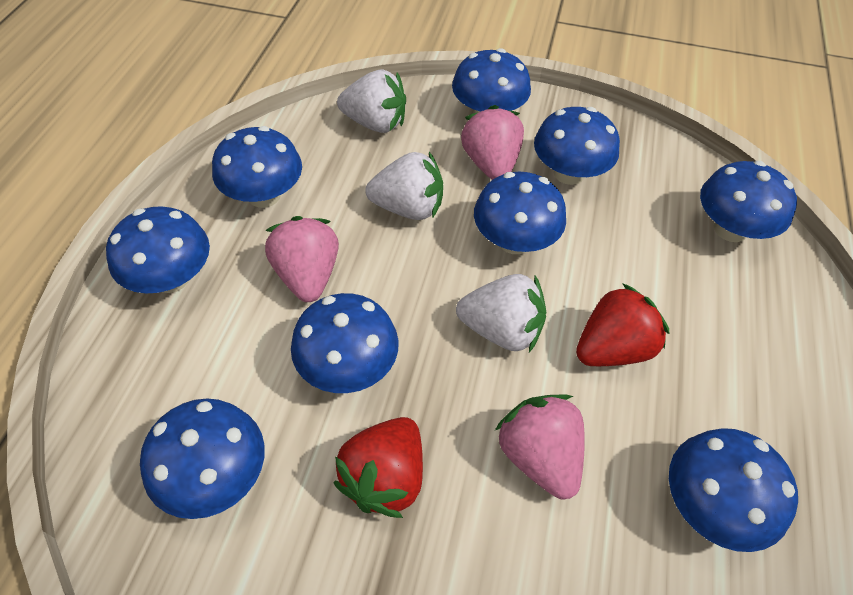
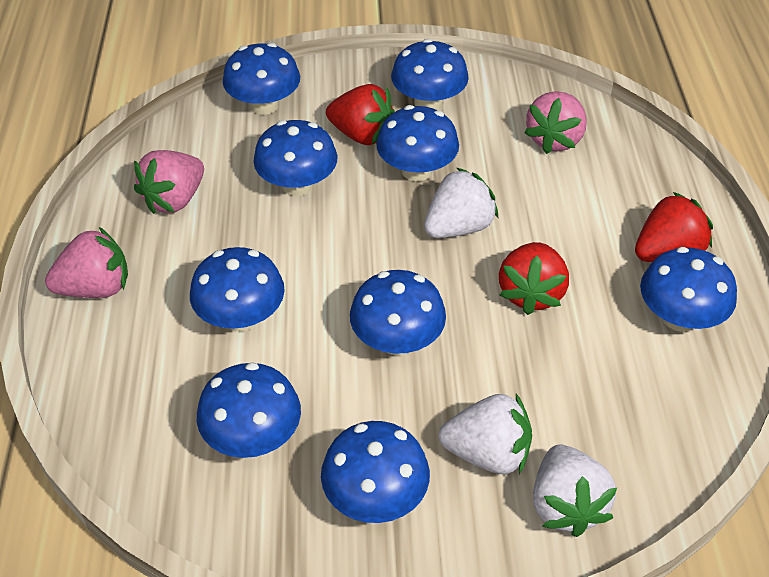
red strawberry: [333,417,423,518] [576,283,669,366] = 2 -> [326,84,395,145] [499,242,569,315] [635,192,713,262] = 3

